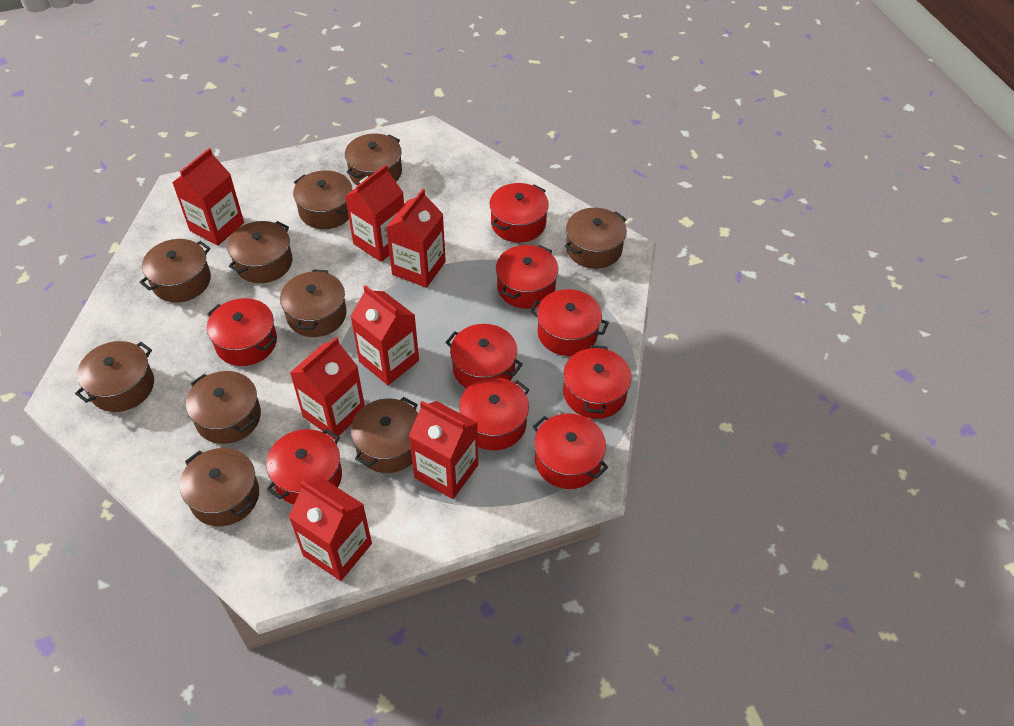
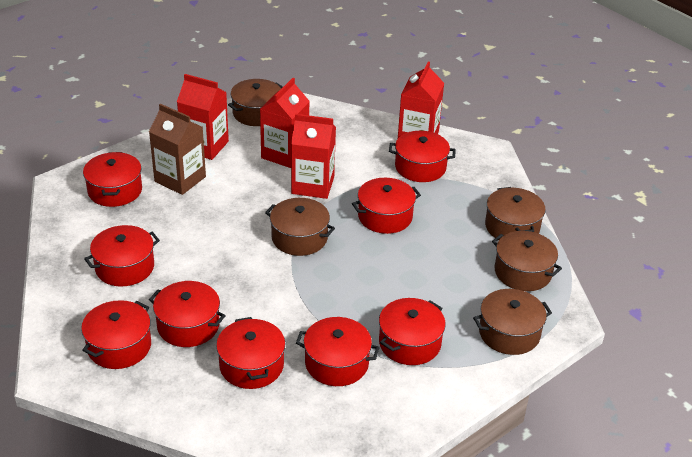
brown carton: none = 0 -> [149,104,206,195] = 1
brown pot: [75,341,154,412] [139,239,211,302] [180,448,259,526] [186,371,261,444] [227,221,292,283] [280,269,347,337] [293,170,353,229] [345,134,402,185] [351,397,418,473] [565,208,627,269] = 10 -> [228,79,283,126] [265,198,335,256] [473,289,552,355] [485,187,546,240] [492,231,562,291] = 5
red carton: [172,148,244,246] [289,479,372,581] [290,337,365,440] [345,165,404,262] [350,285,419,385] [386,189,446,288] [409,401,478,499] = 7 -> [177,74,229,160] [260,78,310,168] [291,114,336,199] [398,62,444,138] = 4

